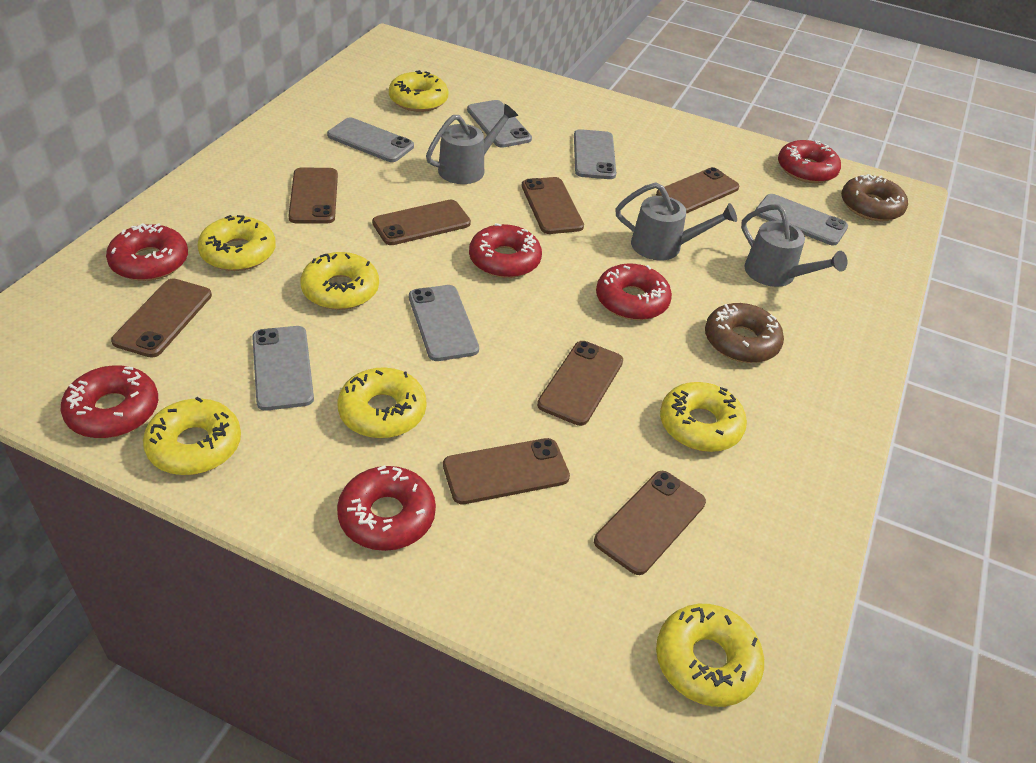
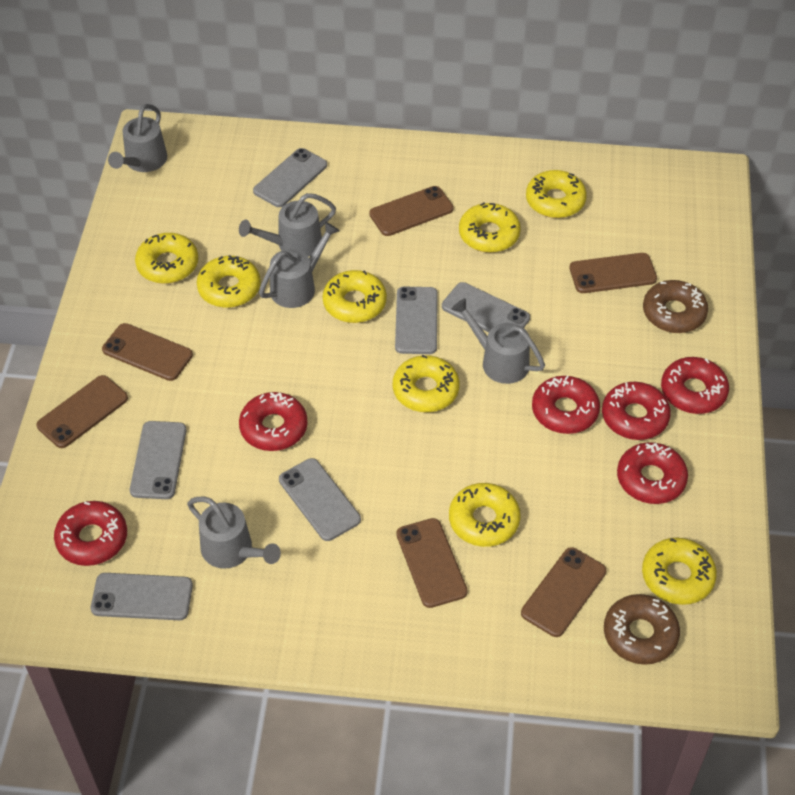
brown phone: [111,278,212,358] [288,167,338,224] [372,200,471,245] [443,438,570,504] [521,177,584,234] [537,341,623,426] [594,471,706,575] [656,167,739,213] = 8 -> [36,375,128,448] [102,323,193,381] [369,186,454,236] [396,518,468,608] [521,547,606,637] [569,253,657,293] = 6
grey watering can: [426,104,518,184] [615,182,737,261] [741,204,847,287] = 3 -> [108,104,167,172] [187,497,281,569] [239,193,336,257] [259,222,340,308] [451,298,545,384] = 5
yellow donut: [143,397,241,475] [197,215,276,271] [300,252,379,310] [338,367,426,438] [389,70,448,112] [656,604,764,707] [660,382,747,452] = 7 -> [135,233,198,284] [197,255,261,308] [323,270,387,323] [393,355,460,412] [449,483,521,547] [459,203,521,253] [526,170,587,218] [642,538,717,605] = 8

